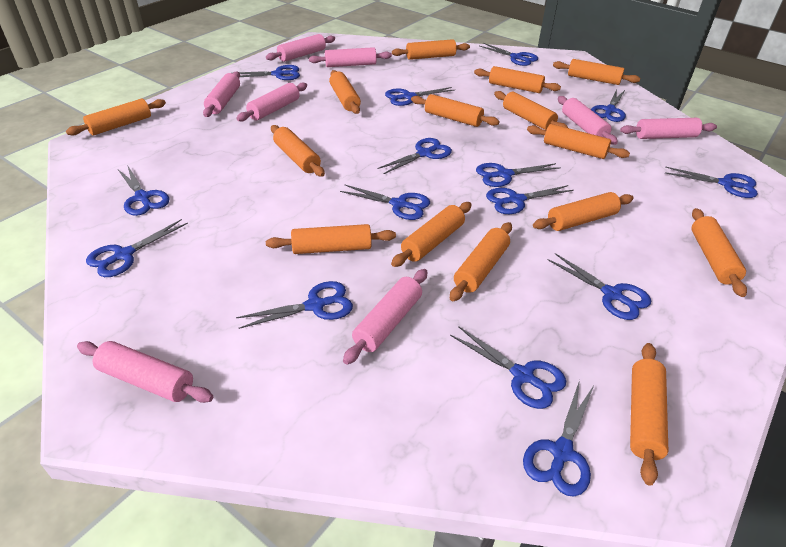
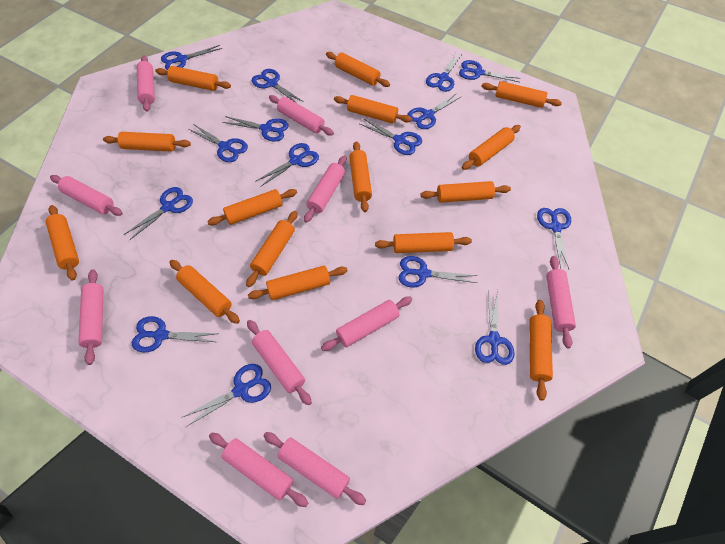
pink rolling pin: [77,341,213,403] [203,71,240,117] [236,83,307,122] [266,34,335,62] [309,47,392,67] [343,269,428,365] [558,96,618,145] [620,118,717,139] = 8 -> [50,175,123,216] [78,269,103,365] [137,56,155,112] [209,433,308,507] [247,320,312,405] [264,432,366,505] [269,95,334,136] [304,155,347,223] [321,297,412,351] [546,256,576,348] = 10

